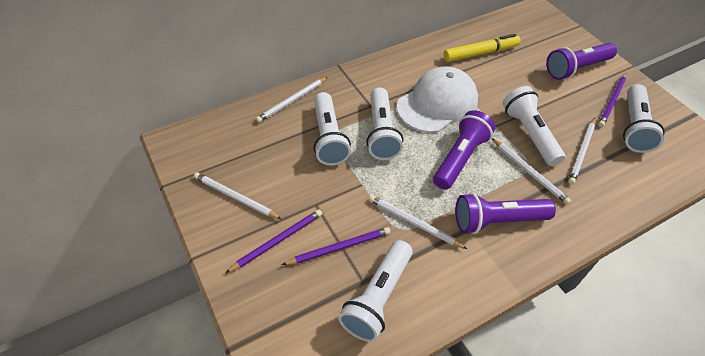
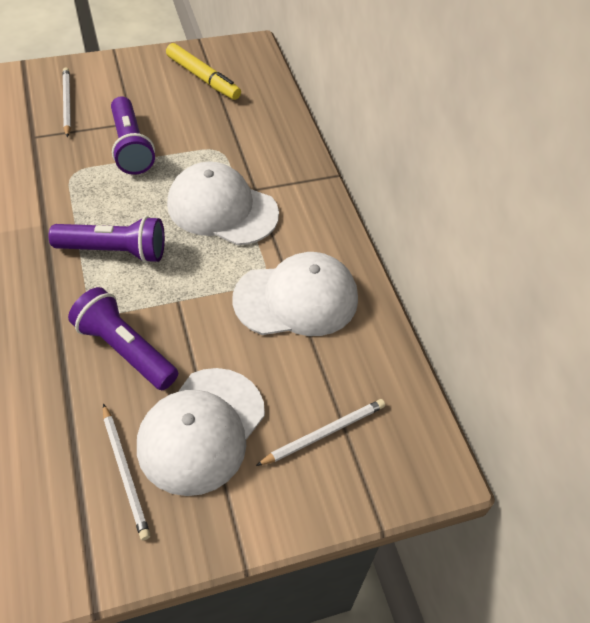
purple pencil: [225,209,322,273] [282,227,390,265] [598,73,626,127] = 3 -> none = 0
white cap: [397,67,478,133] = 1 -> [137,368,265,496] [167,161,279,245] [233,252,358,336] = 3
white flashlight: [314,92,351,166] [338,240,413,342] [366,87,403,160] [503,86,565,166] [623,84,665,153] = 5 -> none = 0
white pencil: [194,172,281,219] [256,77,328,123] [369,195,467,249] [492,138,571,205] [568,118,595,184] = 5 -> [63,67,71,137] [103,403,150,540] [256,399,385,466] = 3

